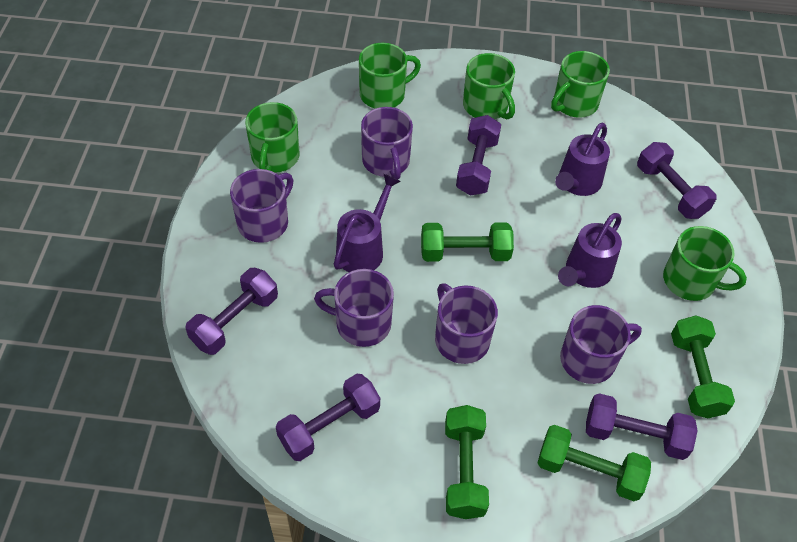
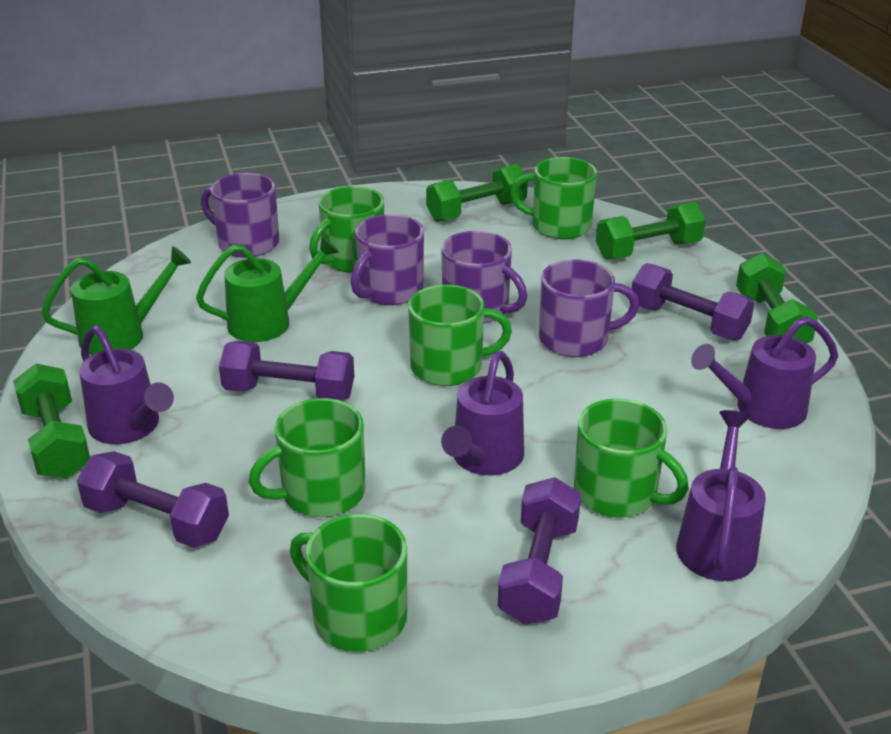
green mug: [245,102,300,173] [359,43,421,109] [463,53,515,120] [551,51,610,118] [663,226,747,301] = 5 -> [249,398,366,517] [290,514,407,652] [309,186,384,273] [408,285,512,386] [510,157,597,239] [574,398,688,518] = 6
green watering can: none = 0 -> [41,246,191,355] [196,236,339,342] = 2
purple dumbbell: [185,268,278,355] [276,374,380,461] [456,115,501,196] [586,393,697,460] [637,142,717,219] = 5 -> [77,451,229,548] [219,341,354,401] [498,477,581,625] [632,263,755,340] = 4
purple mug: [230,169,294,243] [314,269,394,347] [361,107,413,179] [435,283,498,364] [560,305,642,384] = 5 -> [201,173,279,258] [351,214,424,305] [442,231,527,323] [539,259,639,357] = 4
purple watering can: [334,174,401,272] [555,123,610,196] [558,213,622,288] = 3 -> [79,325,174,444] [441,351,524,475] [676,410,766,581] [691,316,838,429] = 4

